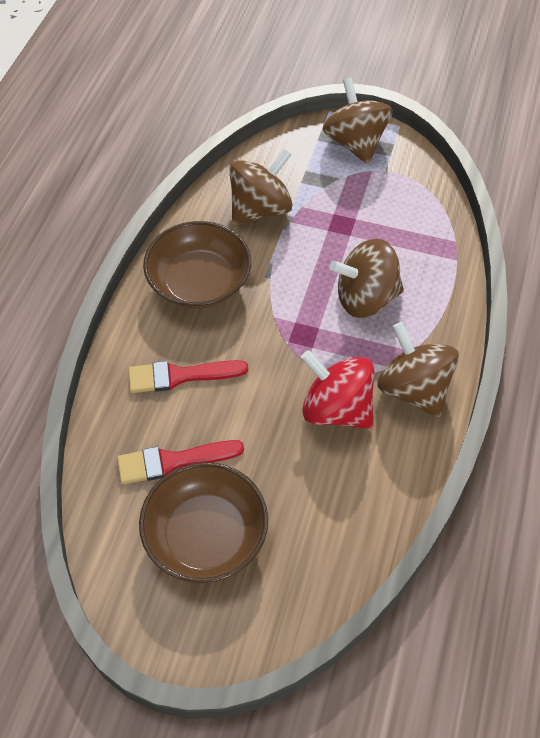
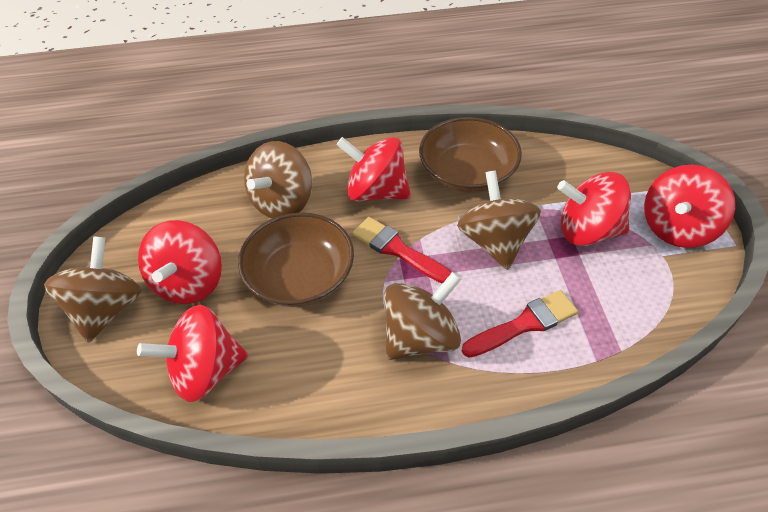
red spinning top: [301,350,375,429] = 1 -> [137,305,248,402] [138,220,222,304] [336,137,411,202] [557,172,631,246] [644,165,735,248] = 5

